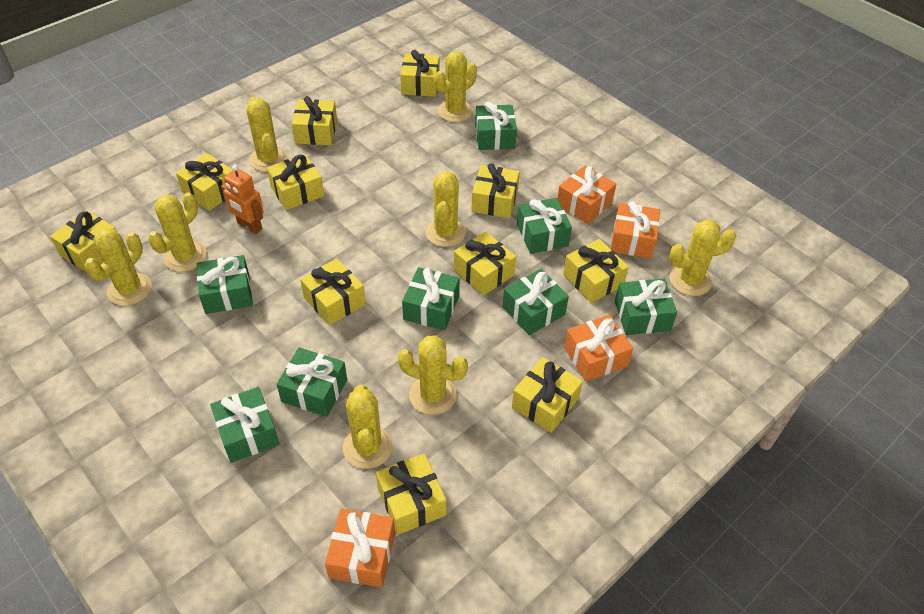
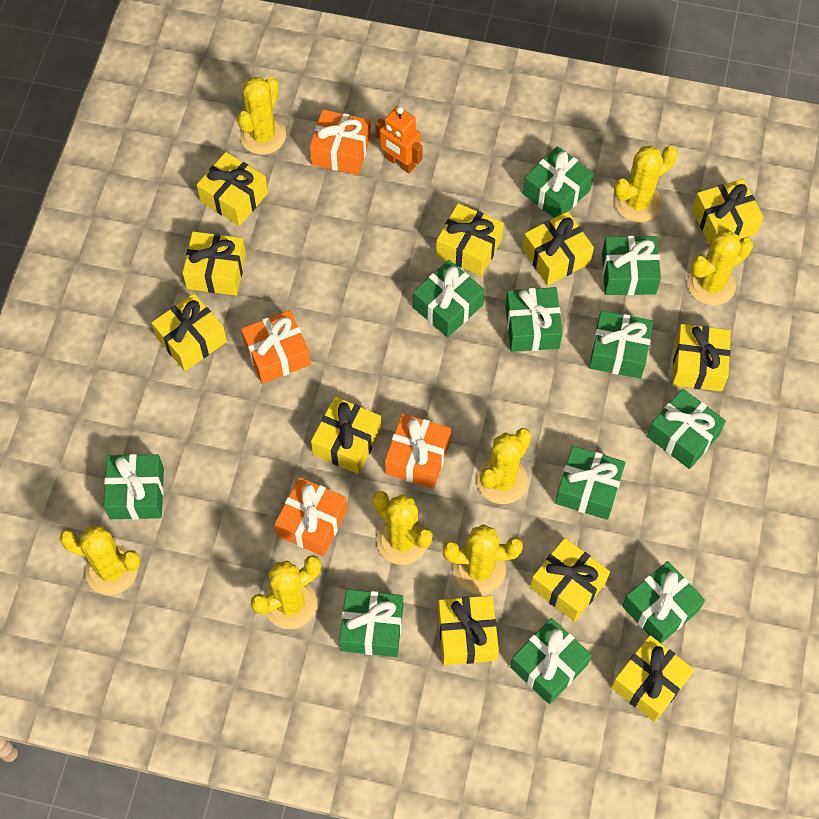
green gift: [197,255,253,314] [210,387,279,463] [276,347,347,417] [402,267,460,330] [475,102,517,150] [502,269,569,335] [517,198,572,254] [615,279,677,335] = 8 -> [104,454,164,520] [339,589,403,657] [413,260,485,337] [505,287,563,352] [510,618,592,704] [523,146,594,218] [555,446,626,520] [589,311,653,379] [602,236,661,295] [622,561,705,643] [647,389,726,469] = 11

